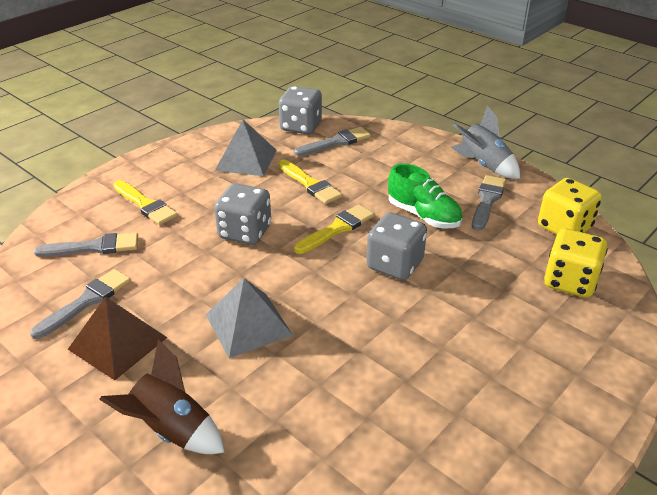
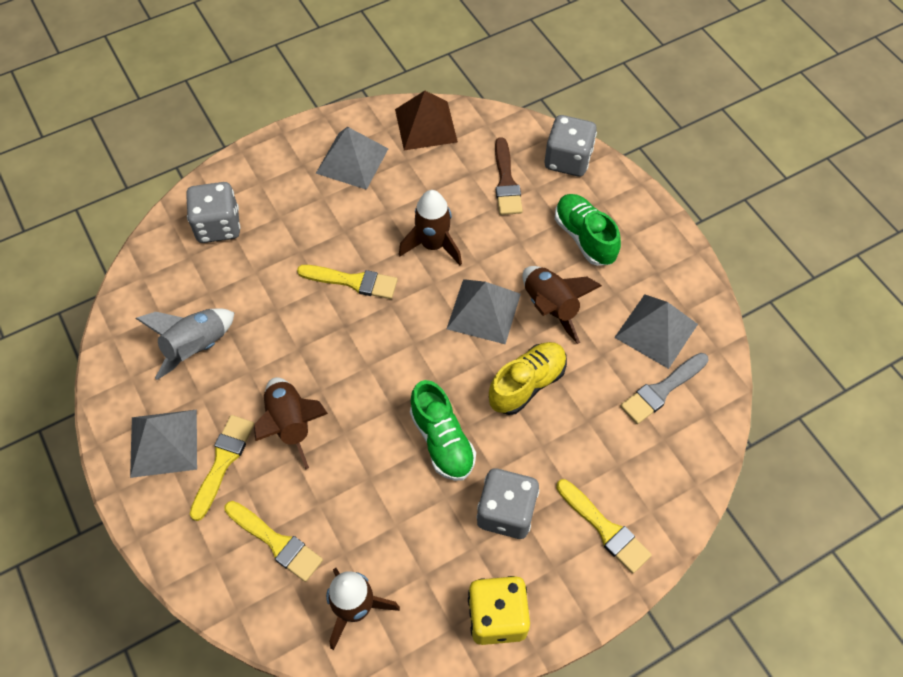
brown brush: none = 0 -> [495,137,523,215] = 1
brown rocket: [99,339,225,454] = 1 -> [254,377,328,469] [326,568,400,650] [399,190,462,265] [522,266,602,344] = 4
green shoe: [388,163,462,228] = 1 -> [410,380,476,481] [555,194,621,266] = 2
grey brush: [30,269,131,339] [34,233,138,257] [294,127,371,156] [472,175,506,231] = 4 -> [620,353,709,424] = 1
grey pyramid: [205,278,293,358] [215,120,277,176] = 2 -> [130,410,197,478] [316,127,388,190] [446,279,521,344] [614,294,698,369] = 4
yellow brush: [113,180,178,225] [278,160,342,204] [294,204,374,254] = 3 -> [190,415,254,521] [224,501,323,582] [297,265,398,299] [556,479,652,574] = 4
yellow dice: [538,178,602,235] [544,228,608,298] = 2 -> [468,576,530,645] = 1
yellow shoe: none = 0 -> [489,342,567,415] = 1

